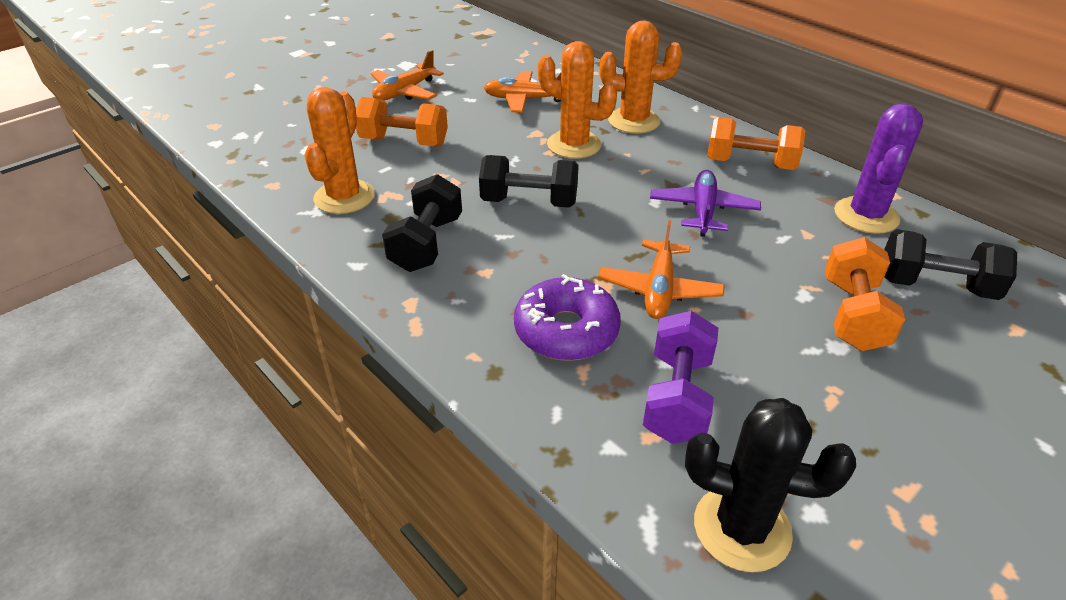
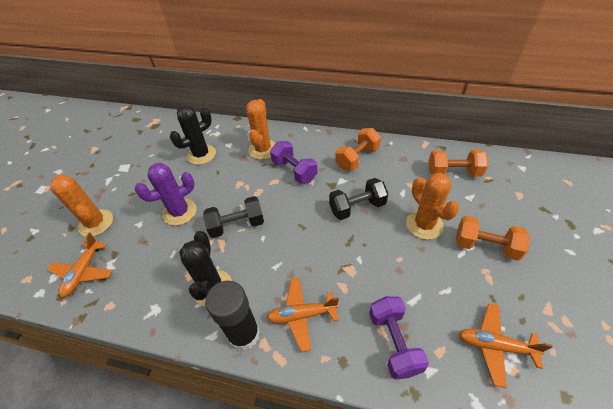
black cactus: [685,398,856,572] = 1 -> [170,105,216,165] [179,231,232,306] = 2
black dumbbell: [382,174,462,272] [479,155,579,208] [884,229,1017,300] = 3 -> [203,196,264,238] [329,178,388,220] = 2
black glue stick: none = 0 -> [205,281,260,351] = 1
purple donut: [514,274,621,361] = 1 -> none = 0
purple dumbbell: [643,311,718,444] = 1 -> [270,141,317,184] [369,296,429,380] = 2
purple plane: [650,170,761,237] = 1 -> none = 0

